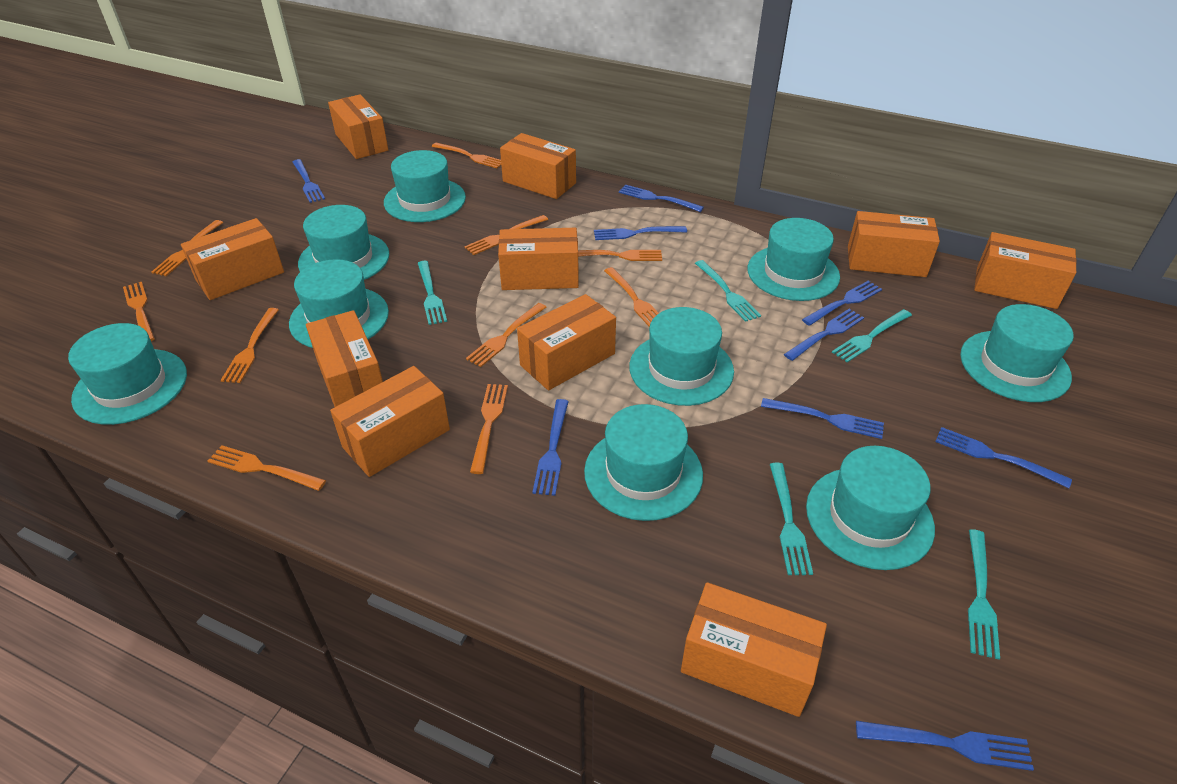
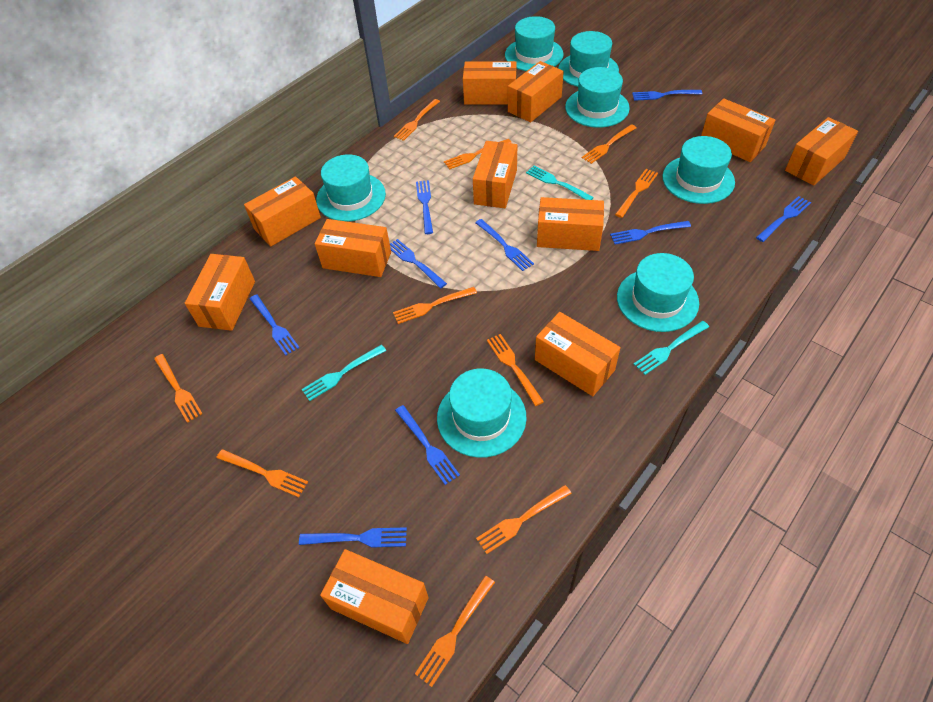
orange box: [181,218,284,300] [306,310,383,407] [328,95,388,159] [330,366,450,477] [498,228,579,290] [500,133,576,199] [517,294,616,390] [681,582,827,717] [848,211,940,277] [974,232,1077,309] = 10 -> [185,254,255,331] [244,176,321,246] [315,219,391,277] [320,549,429,644] [463,61,517,105] [473,141,517,208] [508,61,564,122] [535,312,620,396] [537,197,604,251] [701,98,775,162] [785,117,858,186] = 11
turquoise fork: [418,261,447,325] [695,260,761,322] [770,463,813,575] [832,309,912,362] [968,529,1000,660] = 5 -> [301,345,386,401] [526,166,594,200] [634,321,709,375] = 3
turquoise hat: [68,323,187,425] [289,259,389,348] [298,205,389,280] [384,150,466,222] [584,404,703,521] [629,307,734,406] [747,218,840,301] [806,446,935,570] [960,304,1074,402] = 9 -> [316,154,386,221] [437,368,527,458] [505,16,563,71] [558,31,619,87] [565,67,630,128] [617,253,699,332] [662,136,735,204] = 7

